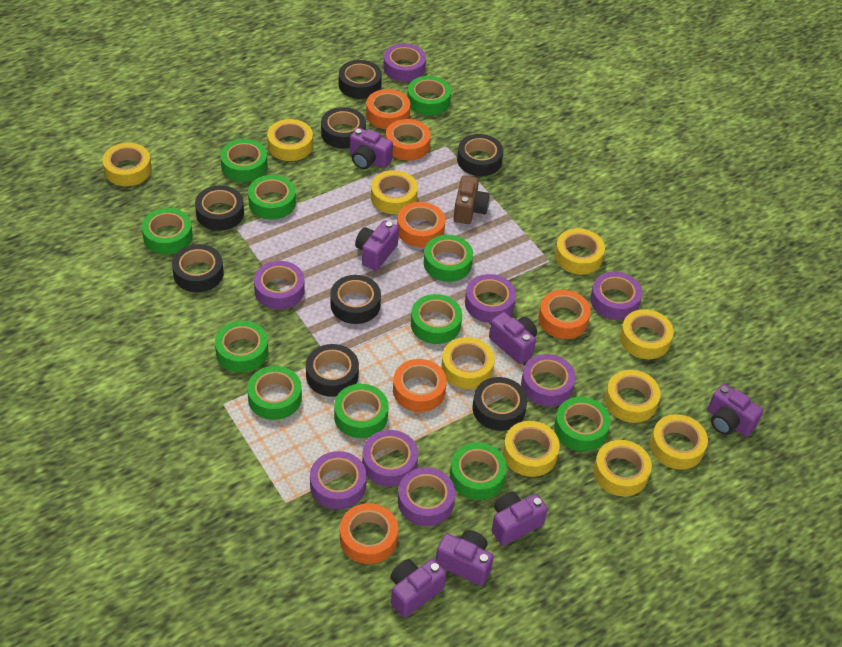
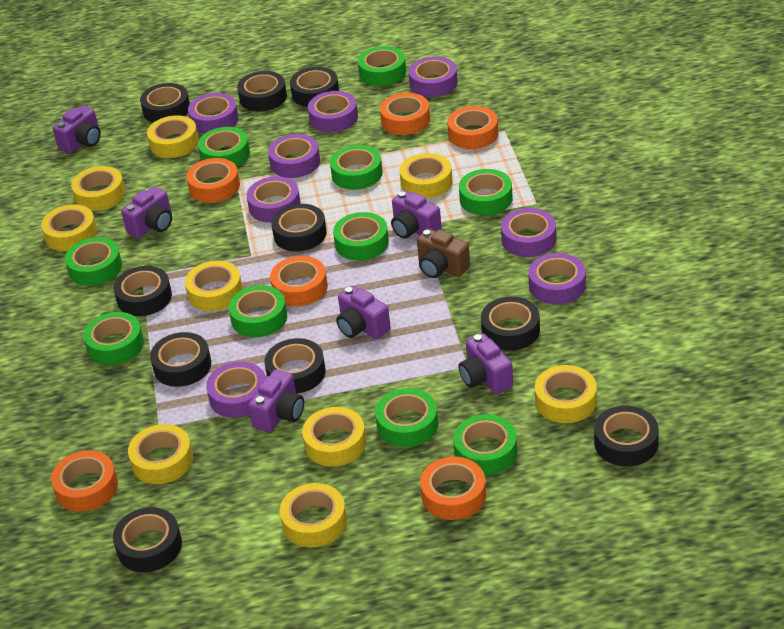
black tape: [172,244,224,292] [195,185,244,231] [306,344,359,397] [321,107,366,149] [330,275,381,324] [339,60,382,99] [457,134,503,176] [473,377,527,431] = 8 -> [113,266,172,316] [113,507,182,572] [140,83,190,123] [150,332,211,387] [237,71,287,111] [264,338,326,394] [271,204,327,252] [290,67,339,107] [481,297,540,351] [594,406,659,467] = 10
green tape: [142,208,192,255] [215,321,268,372] [220,139,268,182] [247,366,302,420] [248,175,296,220] [334,384,389,438] [407,76,451,116] [411,294,462,344] [424,235,473,282] [450,443,507,500] [554,397,610,451] = 11 -> [65,237,122,286] [83,312,144,365] [198,127,250,167] [228,285,287,337] [330,145,383,190] [333,212,389,261] [358,46,406,86] [375,388,438,447] [453,414,517,475] [459,169,512,216] = 10
purple camera: [350,128,393,169] [355,220,399,271] [390,559,446,618] [436,530,494,586] [489,312,537,364] [492,491,548,546] [708,384,763,437] = 7 -> [53,106,101,153] [121,186,172,238] [248,369,304,433] [336,286,391,339] [391,191,442,239] [458,333,513,394] = 6
yellow tape: [103,143,152,186] [267,119,313,161] [371,170,418,214] [441,337,495,389] [503,421,560,477] [555,228,605,275] [594,440,652,497] [605,370,661,423] [620,309,674,359] [650,414,708,470] = 10 -> [41,204,97,251] [71,166,125,211] [128,424,193,484] [147,115,199,158] [185,261,243,311] [279,483,347,547] [302,407,366,466] [400,153,452,199] [535,365,597,423] = 9

